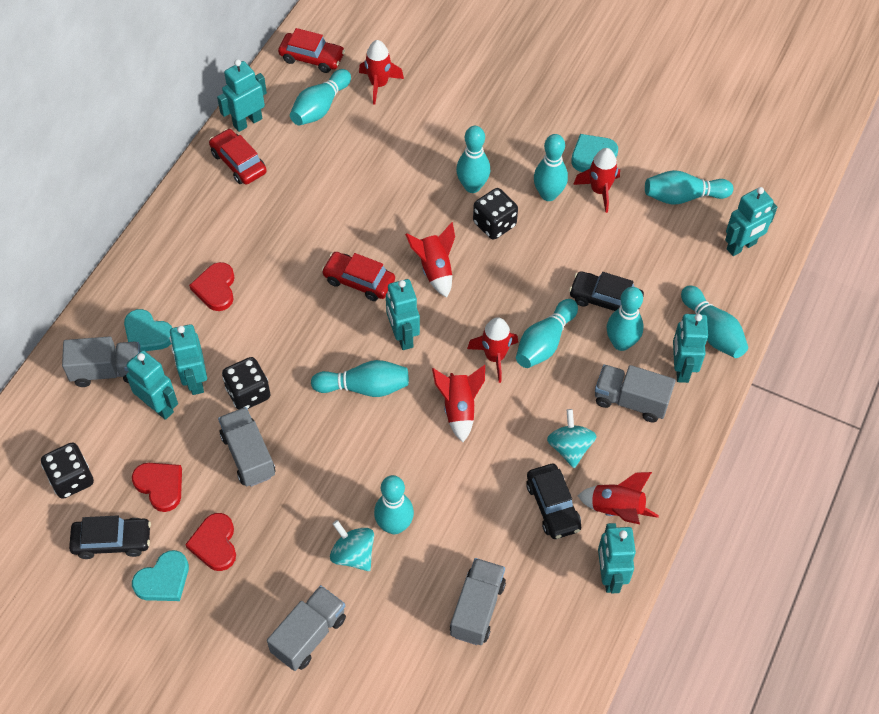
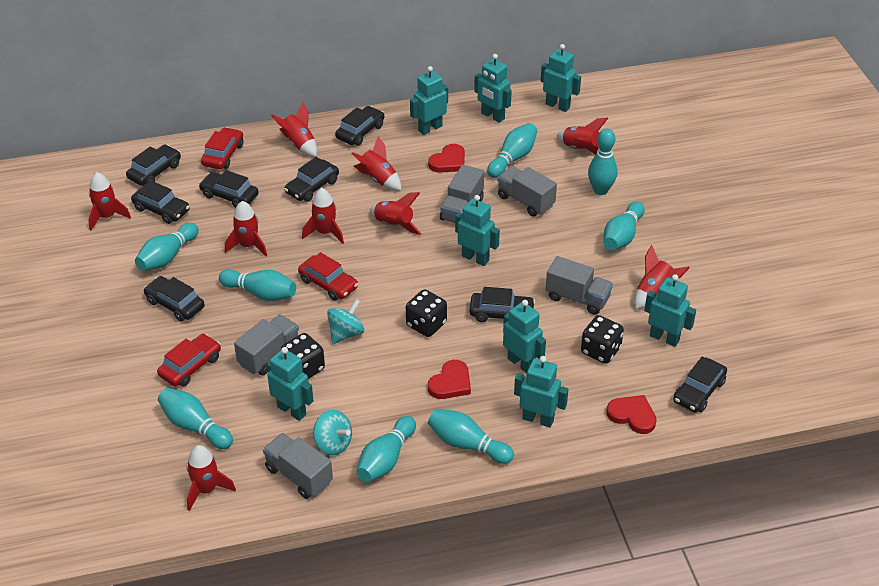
black car: [69,516,151,559] [526,464,581,539] [569,271,644,311] = 3 -> [126,144,181,186] [131,181,190,224] [143,276,205,321] [199,170,259,208] [284,157,339,202] [335,106,384,146] [470,287,535,322] [674,357,727,413] = 8
red rocket: [359,40,404,105] [405,222,455,297] [432,365,485,442] [467,317,518,383] [573,148,620,213] [578,472,659,524] = 6 -> [88,172,131,231] [187,445,236,511] [225,201,267,256] [271,102,317,157] [302,188,344,244] [351,136,401,191] [370,192,422,235] [557,117,608,155] [634,245,690,309] = 9
turquoise bowling pin: [290,69,351,126] [311,360,409,397] [374,475,414,534] [456,126,490,193] [516,299,578,368] [534,134,568,201] [607,287,644,351] [645,170,733,205] [681,285,748,358] = 9 -> [135,223,199,271] [158,388,233,449] [219,269,296,301] [357,416,416,482] [428,409,514,464] [487,123,537,178] [588,129,617,195] [604,201,645,250] = 8
turquoise heart: [124,309,172,351] [132,550,189,601] [571,134,618,172] = 3 -> none = 0
turquoise robot: [126,350,178,420] [170,324,207,395] [217,59,267,132] [386,279,420,350] [598,523,636,593] [673,314,708,383] [725,187,777,256] = 7 -> [267,347,313,421] [410,66,448,135] [455,195,500,266] [474,54,512,123] [503,300,546,373] [514,356,569,428] [541,44,581,112] [644,274,696,347] = 8

